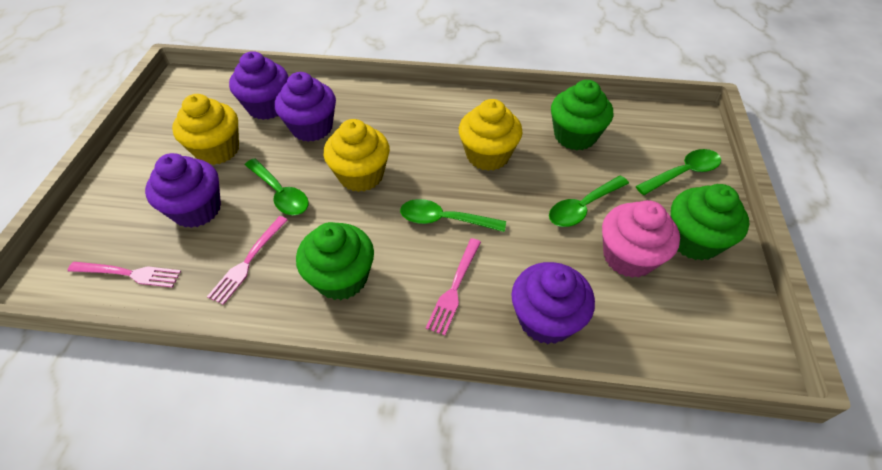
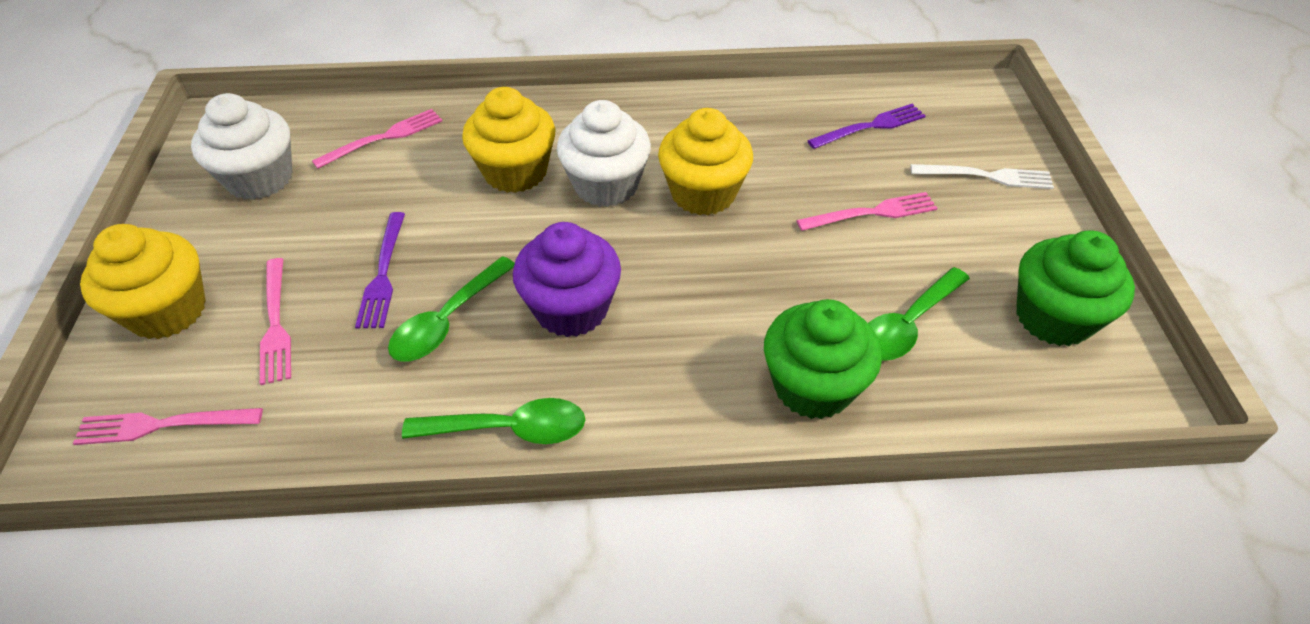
green cupcake: [296,222,374,300] [551,80,613,150] [670,184,750,261] = 3 -> [764,299,882,419] [1016,231,1135,346] = 2
green spoon: [245,158,309,215] [400,199,506,232] [549,175,629,227] [636,149,721,195] = 4 -> [388,256,515,362] [402,398,585,444] [868,267,970,361] = 3
pink cupcake: [602,200,680,278] = 1 -> none = 0
pink fork: [68,262,181,288] [207,216,288,305] [426,238,481,335] = 3 -> [73,408,263,445] [260,258,291,385] [312,109,442,169] [796,192,938,231] = 4
purple cupcake: [145,153,221,228] [229,51,289,120] [275,72,336,142] [511,262,595,344] = 4 -> [513,222,621,337] = 1
purple fork: none = 0 -> [355,212,405,328] [807,104,926,149] = 2
white cupcake: none = 0 -> [191,93,292,200] [557,100,651,207] = 2
white fork: none = 0 -> [910,164,1054,189] = 1

